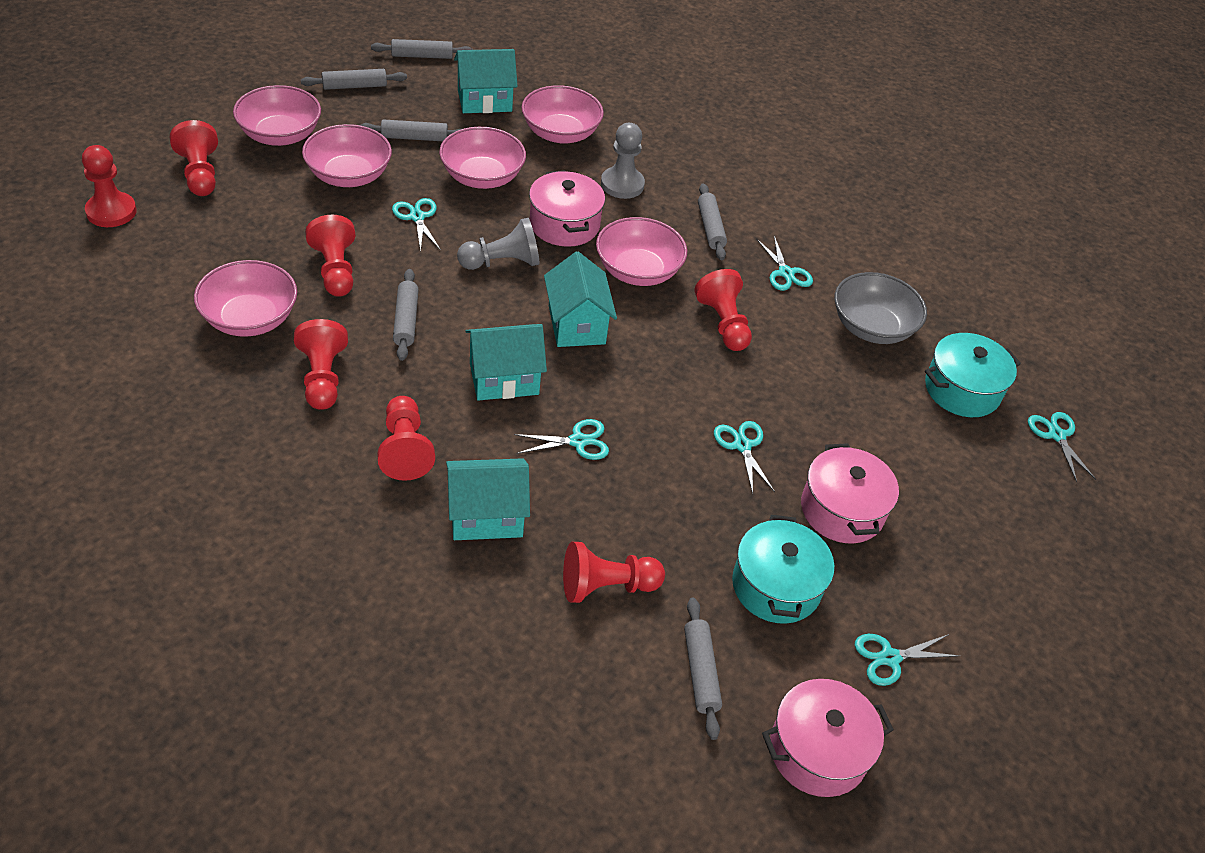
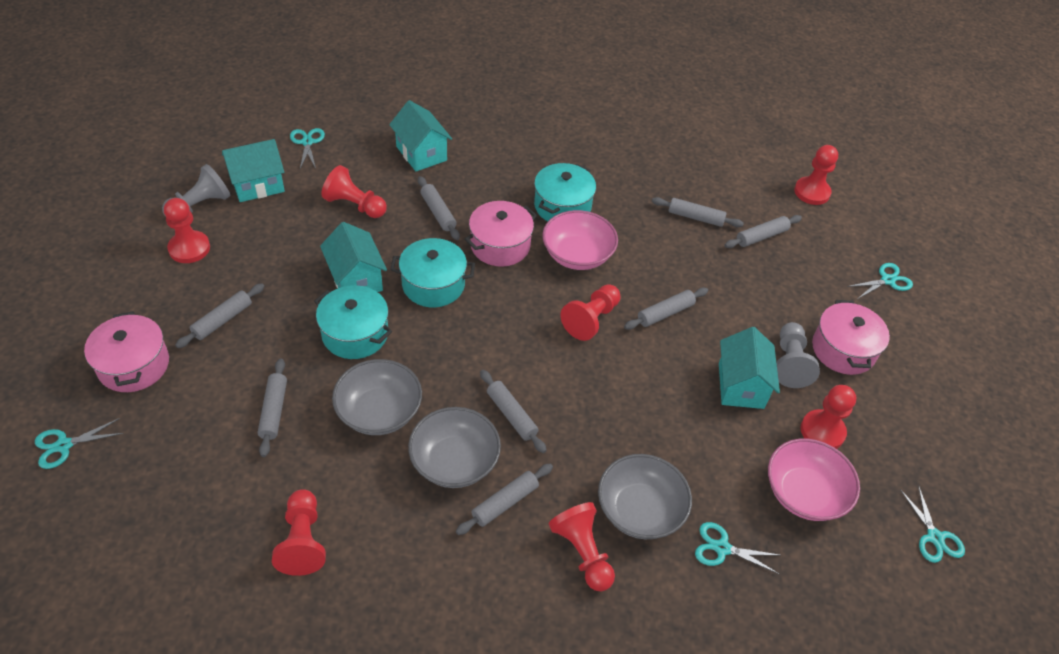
grey bowl: [834,272,927,344] = 1 -> [332,359,422,435] [408,407,501,488] [598,454,692,539] = 3
grey rolling pin: [301,69,407,90] [360,119,461,141] [371,39,473,59] [393,269,419,361] [684,597,722,740] [698,183,727,260] = 6 -> [175,283,264,348] [258,358,287,457] [418,176,460,240] [456,464,553,535] [480,370,547,453] [624,287,708,330] [652,197,744,227] [724,215,802,248] = 8
pink bowl: [194,260,297,337] [233,85,321,146] [302,124,392,187] [439,127,526,189] [521,85,604,143] [596,217,687,286] = 6 -> [542,210,618,270] [768,439,860,521] = 2
turquoise pot: [732,515,834,624] [925,333,1021,417] = 2 -> [314,285,392,359] [390,238,475,307] [534,163,596,221] = 3
turquoise scissors: [392,198,441,252] [514,419,609,460] [714,421,775,494] [756,236,813,291] [855,634,960,686] [1028,412,1096,482] = 6 -> [35,418,124,469] [290,128,325,169] [695,522,779,574] [847,263,913,299] [900,485,965,563] = 5

